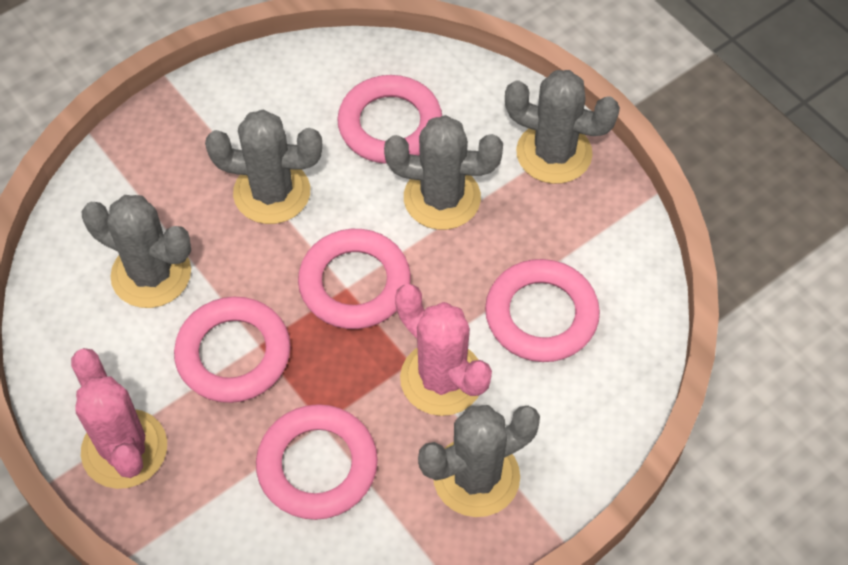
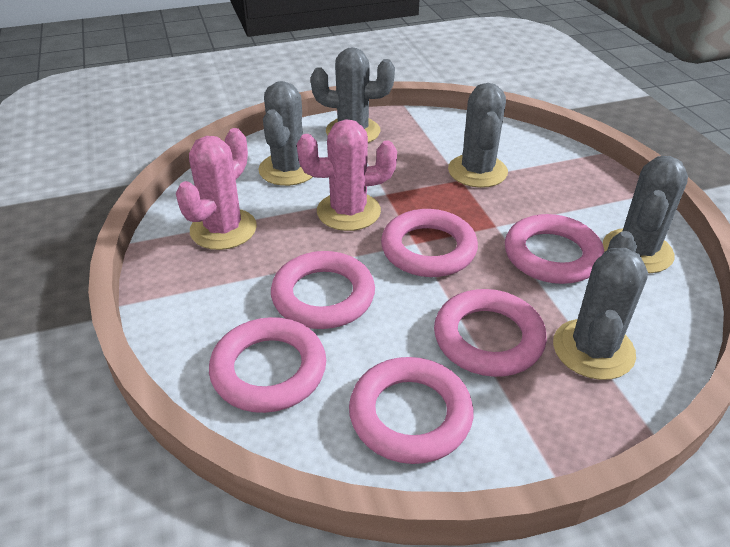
pink ring: [174,297,291,403] [256,404,378,520] [298,229,411,329] [337,75,442,164] [485,259,600,362] = 5 -> [209,317,326,413] [271,251,375,329] [349,357,473,464] [381,209,478,277] [434,289,547,377] [505,214,604,284] = 6

